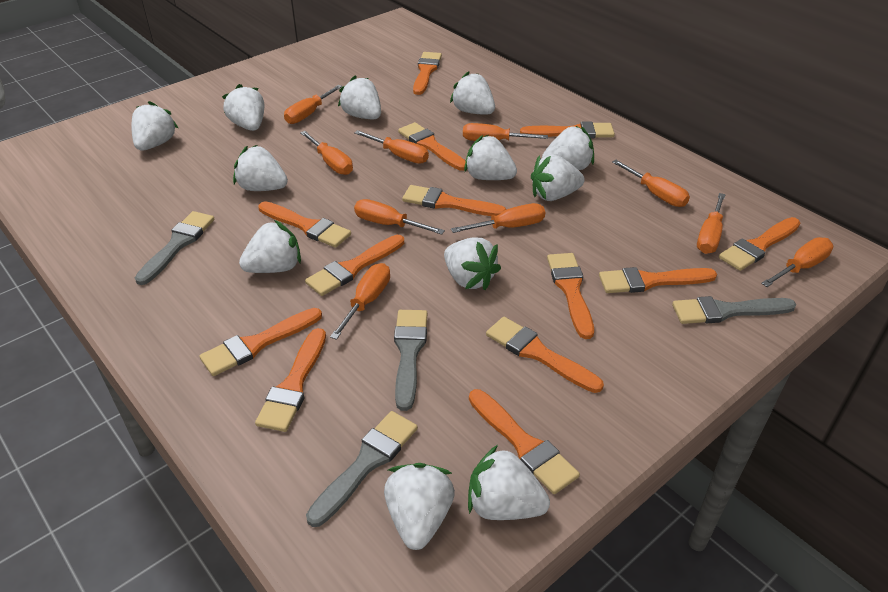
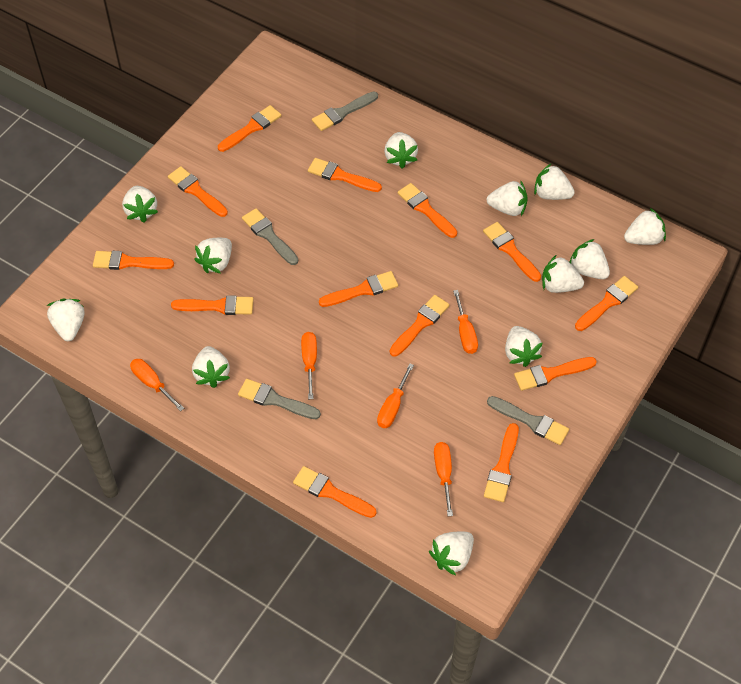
orange screwdriver: [284,85,342,124] [300,131,353,175] [330,263,390,340] [354,130,429,164] [354,199,445,235] [451,203,545,233] [463,123,548,141] [612,160,690,207] [697,193,726,254] [761,237,833,287] = 10 -> [130,359,184,411] [301,332,317,399] [377,363,414,428] [434,442,453,516] [453,290,478,354] = 5

